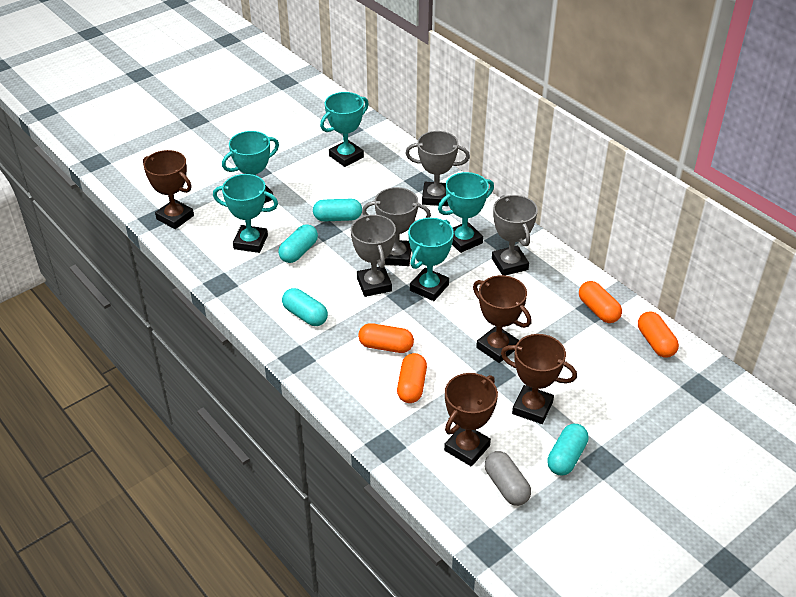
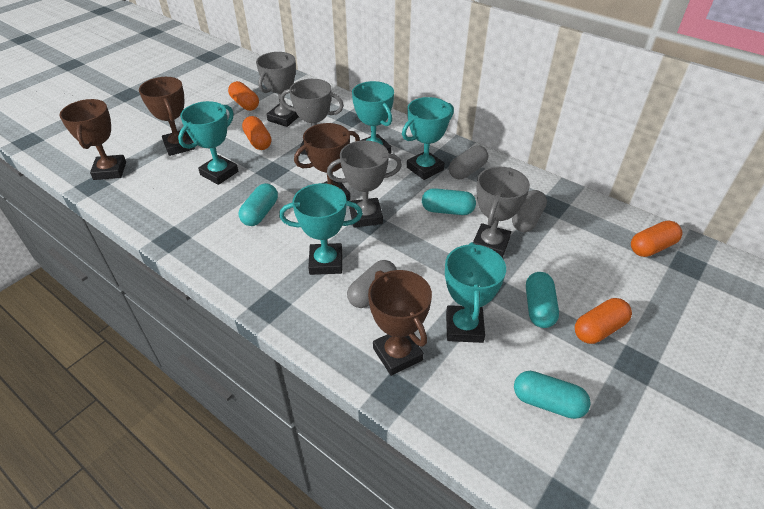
grey capsule: [485,451,531,506] = 1 -> [347,260,397,308] [449,145,489,179] [512,190,547,232] = 3

